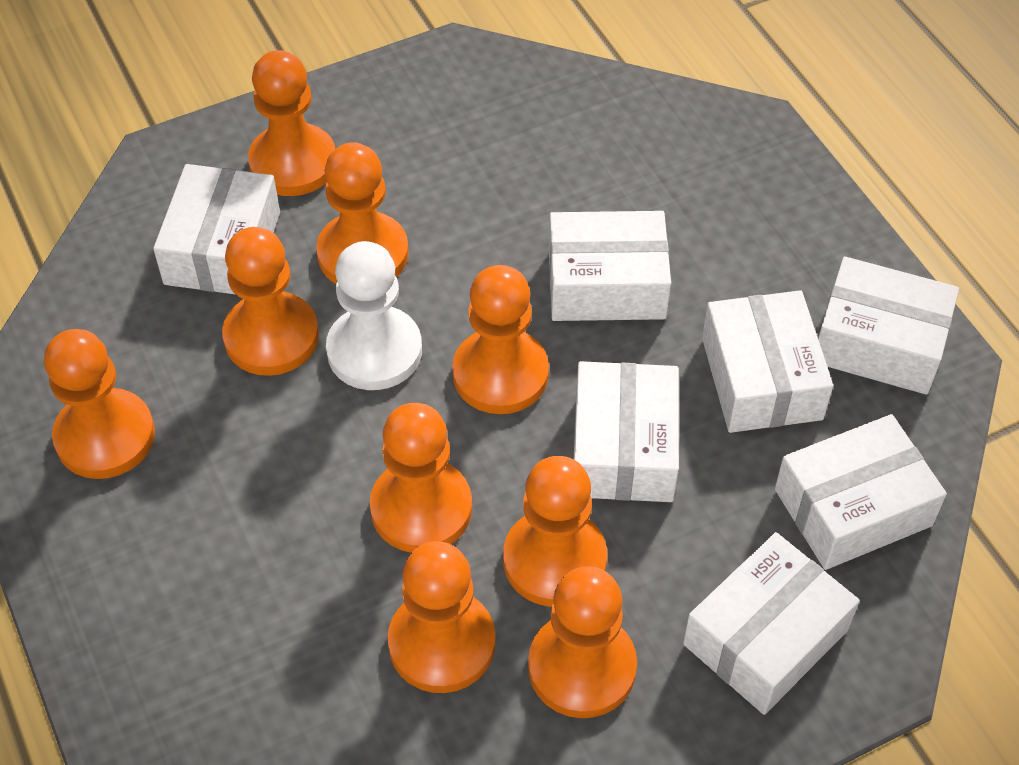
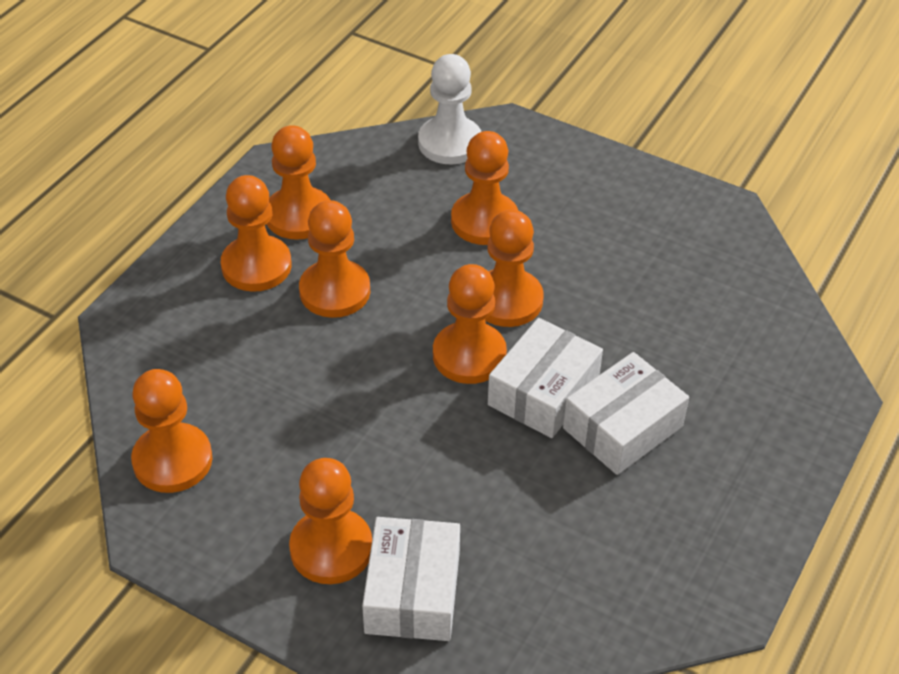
orange pawn: [44,329,155,479] [222,227,319,376] [248,50,335,196] [316,142,409,284] [370,403,472,553] [387,541,496,693] [452,265,549,414] [503,456,607,607] [528,566,637,718] = 9 -> [131,369,212,493] [221,175,292,292] [267,125,330,240] [289,458,372,584] [299,200,370,318] [433,264,507,384] [451,131,518,245] [485,209,544,327] = 8
white box: [153,164,280,295] [549,211,671,321] [574,361,679,502] [683,532,860,715] [702,290,833,433] [775,414,947,570] [818,256,959,395] = 7 -> [362,517,460,641] [488,318,603,438] [563,352,689,475] = 3

